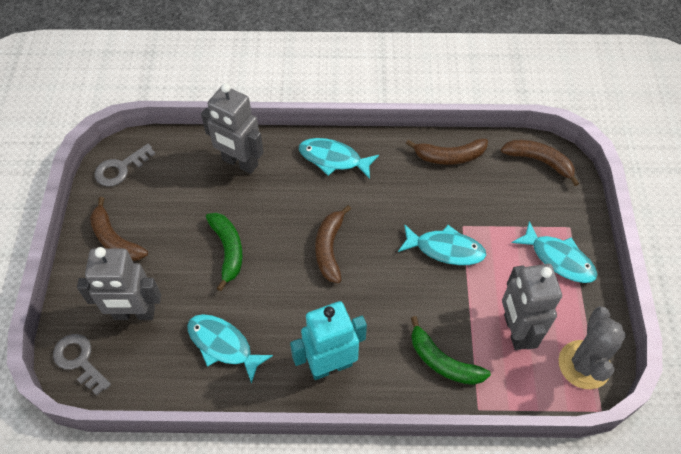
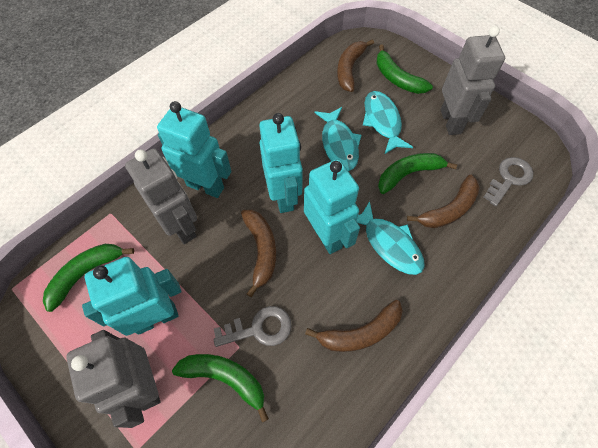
green banana: [206,213,243,291] [411,316,491,385] = 2 -> [43,244,134,312] [172,354,269,423] [377,45,433,94] [378,153,457,194] = 4
grey cactus: [559,306,626,389] = 1 -> none = 0
turquoise fish: [187,314,273,384] [299,138,379,179] [398,224,486,265] [512,221,597,283] = 4 -> [315,107,361,171] [357,201,424,275] [363,91,413,154] = 3
turquoise robot: [290,301,367,380] = 1 -> [82,257,182,336] [157,101,231,198] [259,113,303,213] [304,159,360,254] = 4

